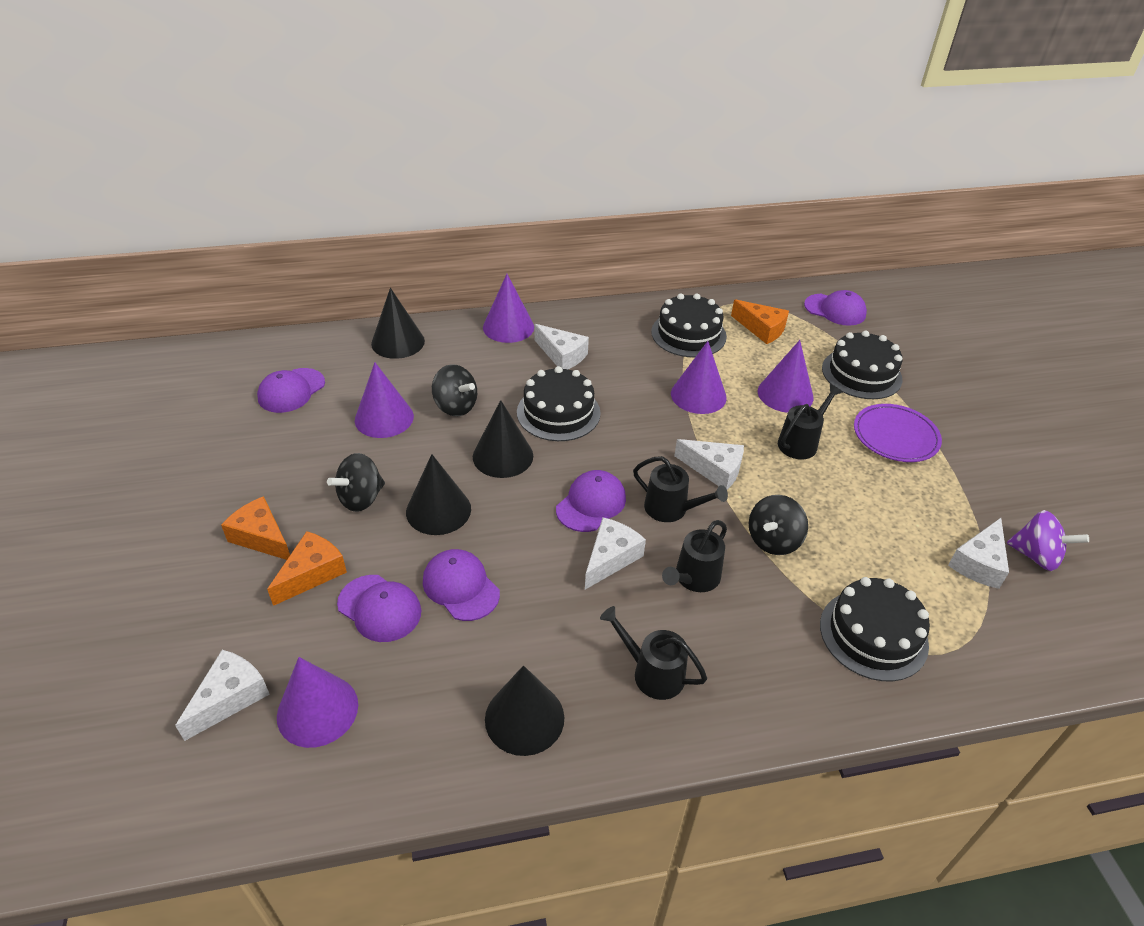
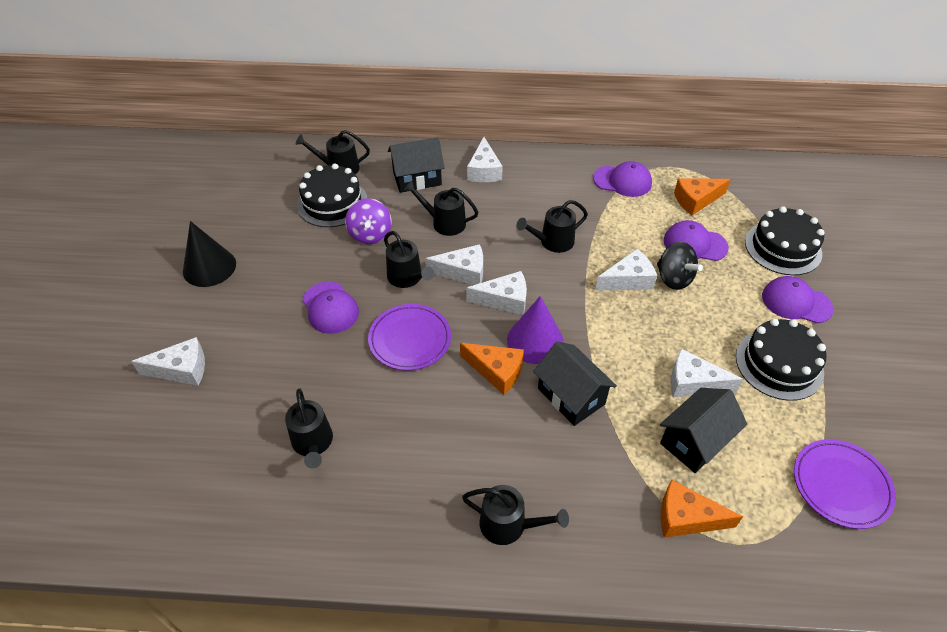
black cake: [517,366,601,441] [651,293,727,357] [820,577,930,681] [822,331,903,399] = 4 -> [297,164,367,227] [736,319,827,401] [745,206,825,275] = 3
black cone: [371,288,425,359] [406,454,471,535] [473,400,533,478] [485,665,564,756] = 4 -> [183,221,236,287] = 1
black house: none = 0 -> [388,137,445,193] [533,341,617,426] [660,388,747,473] = 3
black spinning top: [327,453,385,512] [432,364,477,416] [749,495,808,555] = 3 -> [657,241,703,290] = 1
black watering can: [600,606,707,700] [633,456,728,522] [662,520,727,592] [778,384,842,459] = 4 -> [285,388,333,468] [296,130,370,174] [384,231,434,288] [404,181,478,236] [462,485,569,545] [517,200,588,253] = 6
purple cap: [257,368,325,413] [337,575,421,642] [423,549,500,621] [556,470,626,532] [804,290,867,326] = 5 -> [302,281,359,334] [593,161,652,197] [664,220,729,261] [762,276,833,323] = 4
purple cone: [277,657,358,748] [355,362,414,438] [483,274,534,343] [671,341,727,414] [758,340,813,413] = 5 -> [507,296,564,364] = 1
purple plate: [854,404,942,462] = 1 -> [368,304,451,371] [794,439,896,529] = 2
white cheese: [175,650,270,741] [534,324,589,369] [585,517,646,589] [674,439,744,489] [948,518,1009,589] = 5 -> [131,337,205,386] [425,244,483,285] [466,271,527,315] [467,137,503,182] [595,249,657,290] [671,349,743,397] = 6

